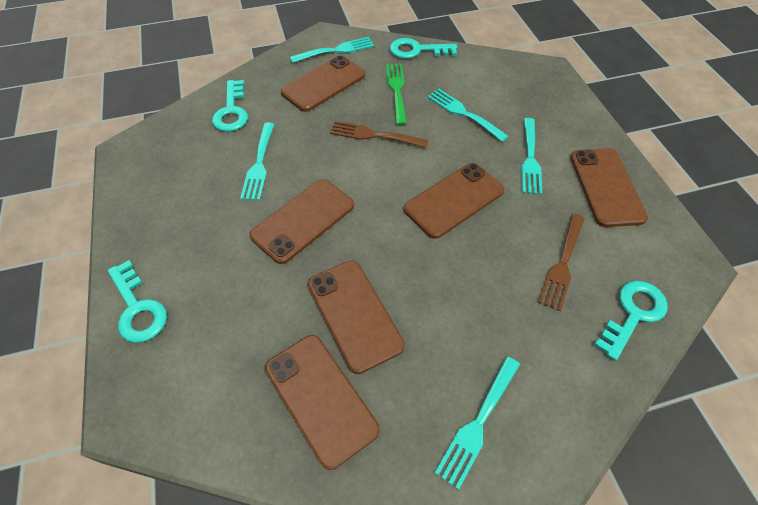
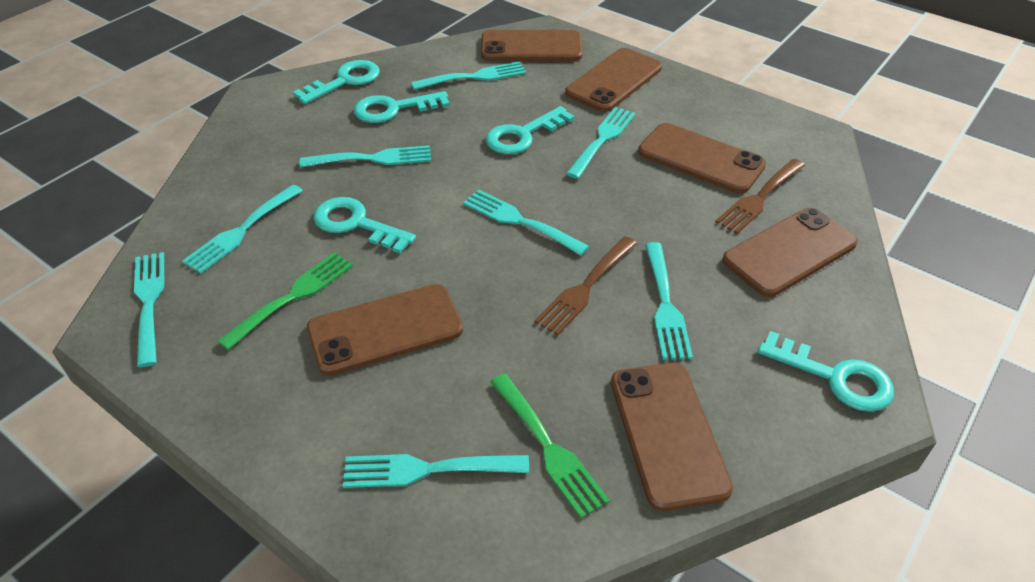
green fork: [386,64,407,125] = 1 -> [218,252,353,350] [490,374,610,519] = 2
turquoise fork: [240,122,275,201] [290,37,374,63] [427,89,509,142] [435,356,520,490] [521,118,543,195] = 5 -> [134,252,164,368] [182,185,303,273] [300,145,431,168] [343,454,529,488] [411,62,526,90] [463,189,589,256] [566,107,635,179] [645,242,693,360] = 8
turquoise key: [108,260,167,343] [212,80,248,132] [390,38,457,59] [594,281,667,361] = 4 -> [293,60,380,104] [314,197,416,253] [354,91,450,123] [486,106,574,154] [758,331,894,412] = 5

